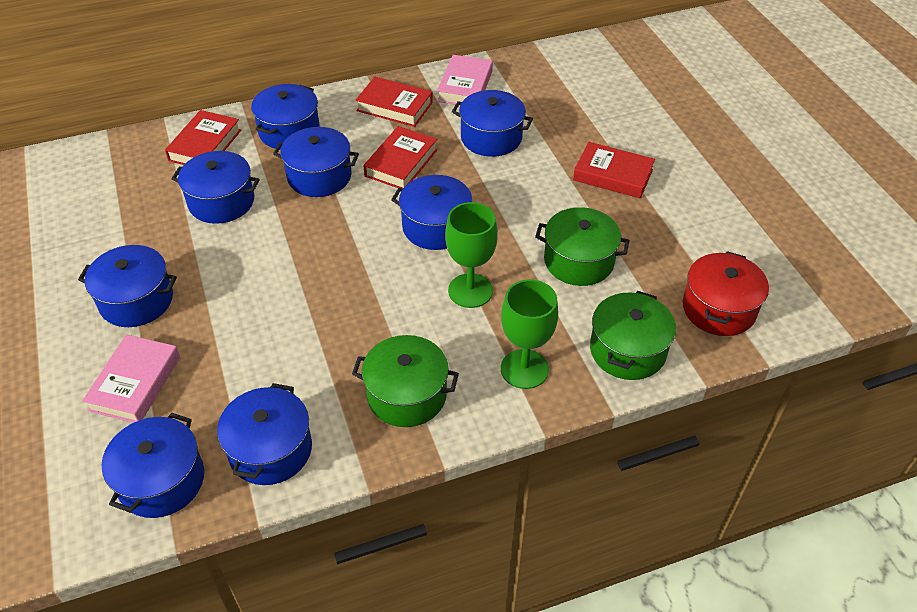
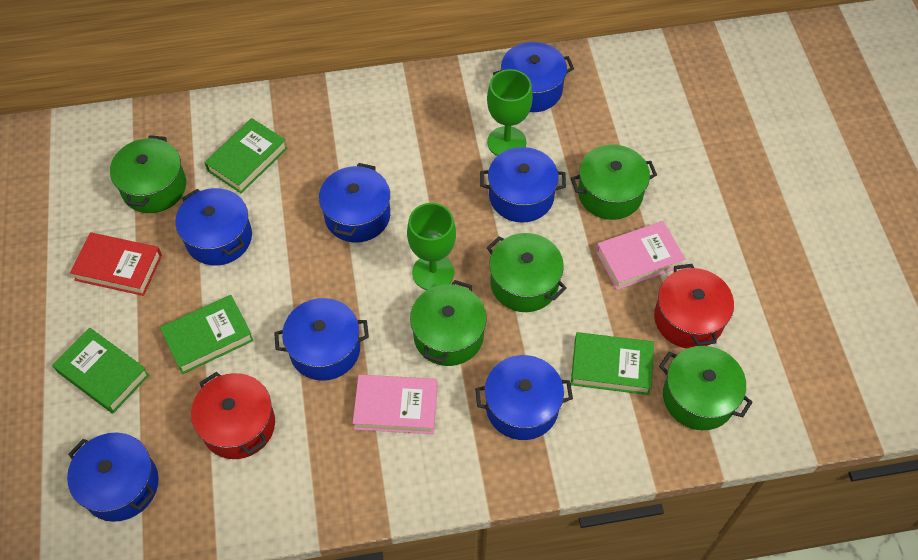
blue pot: [78,245,177,327] [102,413,204,518] [172,151,260,224] [217,383,312,485] [251,84,320,150] [273,127,359,197] [391,175,472,250] [452,90,533,157] = 8 -> [67,433,159,522] [175,188,252,265] [274,298,369,381] [319,163,390,243] [475,355,573,440] [480,147,566,223] [493,42,574,112] = 7
green book: none = 0 -> [52,328,149,413] [160,295,254,374] [204,118,288,193] [571,332,654,395] = 4
green pot: [352,335,459,427] [535,207,630,286] [590,291,676,380] = 3 -> [110,135,186,213] [410,280,487,366] [487,233,567,312] [571,144,657,220] [659,346,753,430] = 5
red book: [165,110,241,165] [355,77,433,127] [363,126,437,188] [573,142,655,198] = 4 -> [70,232,162,296] = 1
red pot: [683,251,769,336] = 1 -> [191,372,275,459] [654,264,734,349] = 2

